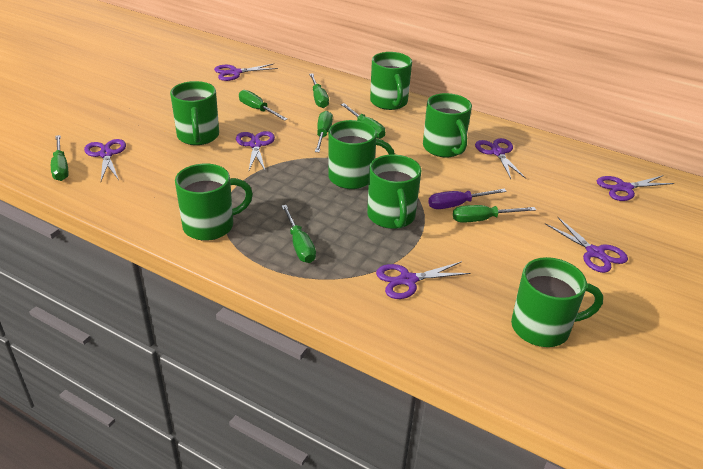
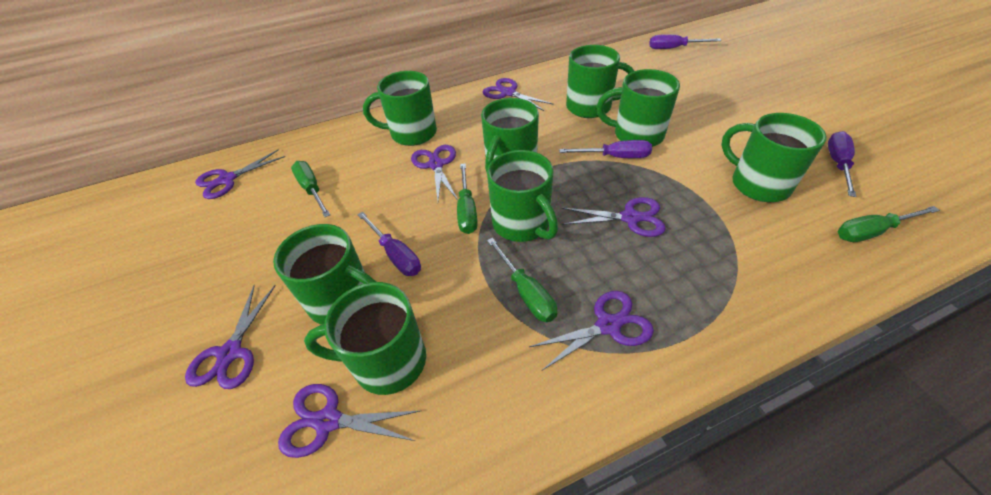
green mug: [170,81,219,145] [175,164,253,241] [328,120,395,189] [367,155,422,229] [370,52,412,110] [423,93,472,157] [511,257,603,347] = 7 -> [273,224,376,325] [304,282,426,395] [363,71,437,146] [481,98,539,172] [487,150,558,242] [566,45,634,118] [597,69,680,147] [721,113,827,202] = 8
green screwdriver: [51,135,69,181] [239,90,287,121] [282,205,316,263] [309,73,329,108] [315,111,333,152] [341,103,385,139] [453,205,536,223] = 7 -> [291,161,330,217] [457,163,478,234] [487,238,557,322] [838,206,940,242] = 4
purple screwdriver: [428,189,507,209] = 1 -> [357,212,421,276] [559,140,652,158] [649,34,721,49] [828,131,856,197] = 4

